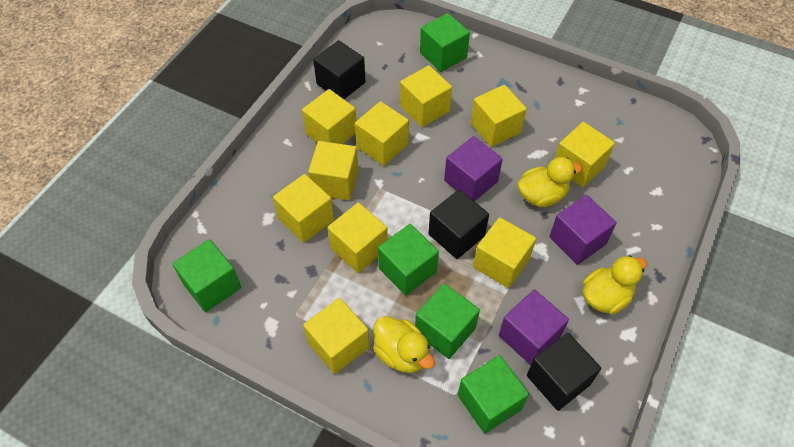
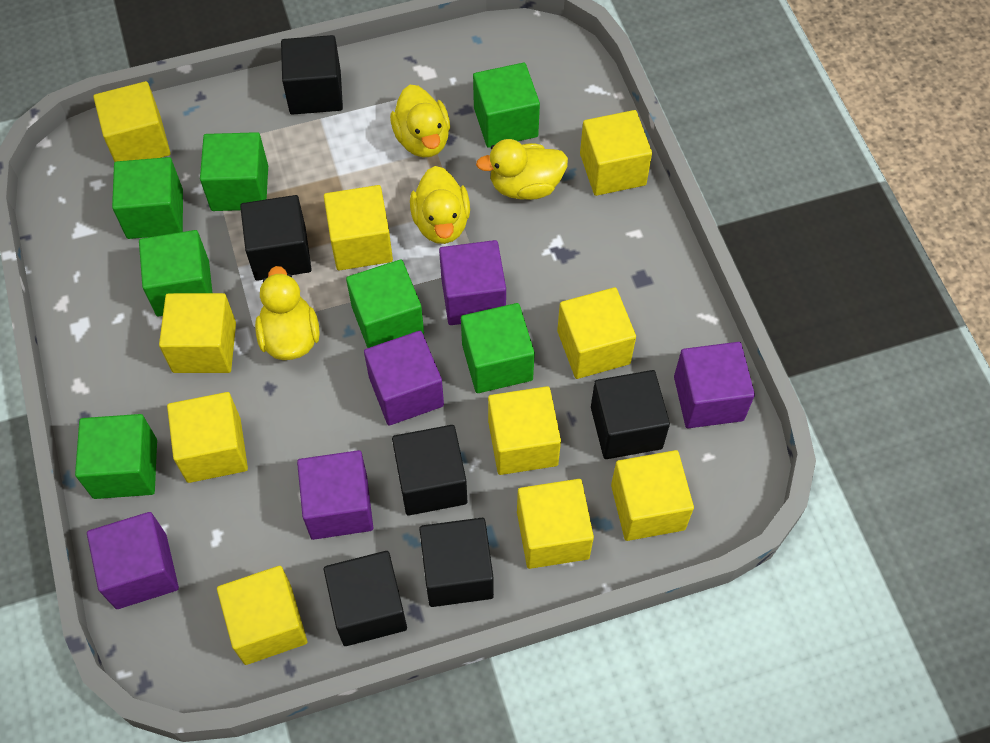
black cube: [313,40,366,99] [428,189,489,259] [527,333,601,411] = 3 -> [240,195,312,281] [281,35,343,115] [324,551,407,646] [392,425,467,516] [419,518,494,607] [591,370,670,459] = 6
green cube: [173,239,241,312] [378,224,439,296] [415,283,480,359] [420,13,470,72] [458,355,529,434] = 5 -> [75,414,157,499] [112,157,183,239] [139,230,212,317] [200,132,268,211] [346,259,424,348] [461,303,535,393] [473,63,540,148] = 7
purple cube: [444,136,503,201] [499,290,569,365] [549,195,617,265] = 3 -> [87,512,179,609] [297,450,373,540] [364,331,444,425] [439,240,506,325] [674,342,755,428] = 5
yellow duck: [373,316,435,373] [517,157,583,207] [583,256,647,315] = 3 -> [255,266,320,360] [390,85,450,158] [410,166,470,244] [476,139,568,200] = 4

